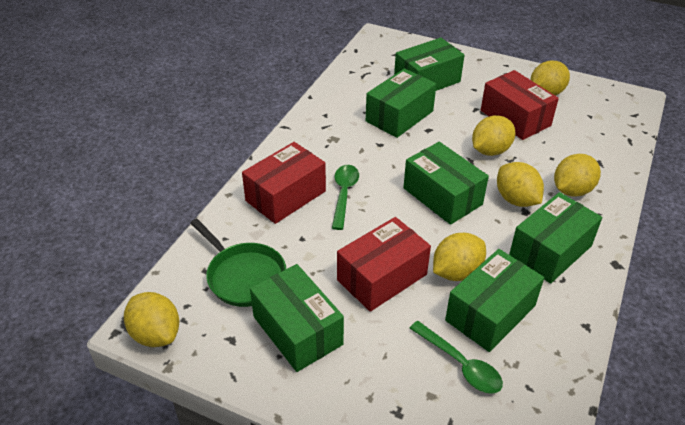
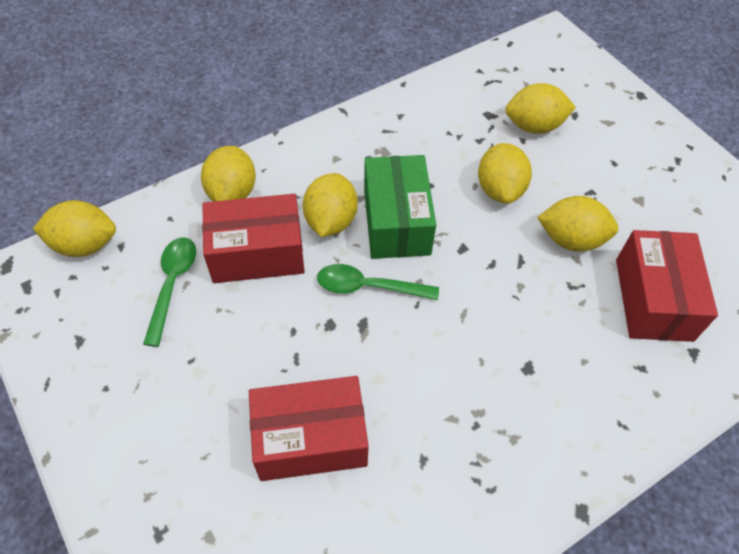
green box: [250,264,344,372] [366,68,436,138] [394,38,464,91] [403,142,489,225] [445,249,544,352] [509,192,602,284] = 6 -> [364,155,436,259] = 1
green pan: [191,219,286,307] = 1 -> none = 0

